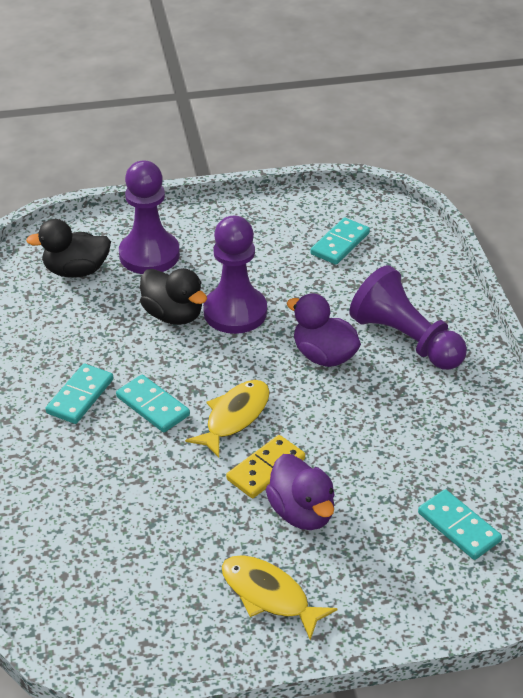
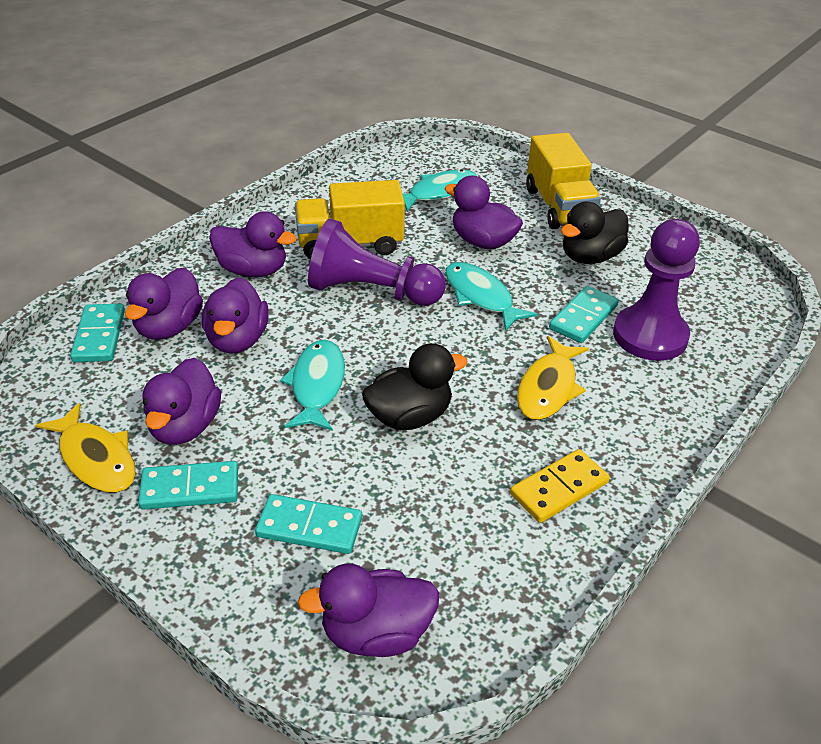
purple duck: [266,454,335,530] [287,293,361,367] = 2 -> [125,267,203,340] [143,358,221,445] [202,277,269,354] [209,211,297,277] [298,564,439,657] [444,176,523,249] = 6
purple pawn: [119,160,180,274] [203,216,267,334] [350,265,467,369] = 3 -> [308,218,446,306] [613,219,700,361] = 2
turquoise fish: none = 0 -> [280,340,345,431] [402,169,477,212] [445,262,537,331] = 3
yellow truck: none = 0 -> [295,180,405,259] [526,133,601,229] = 2

